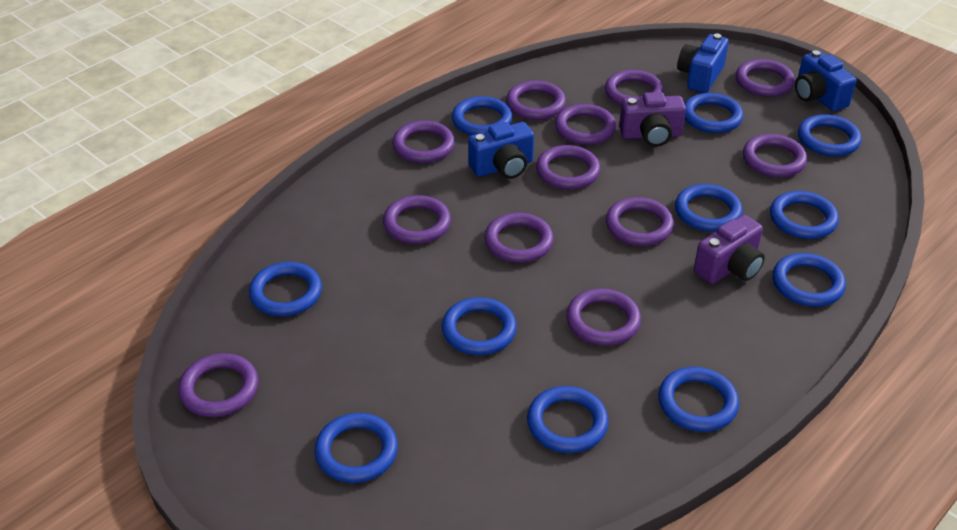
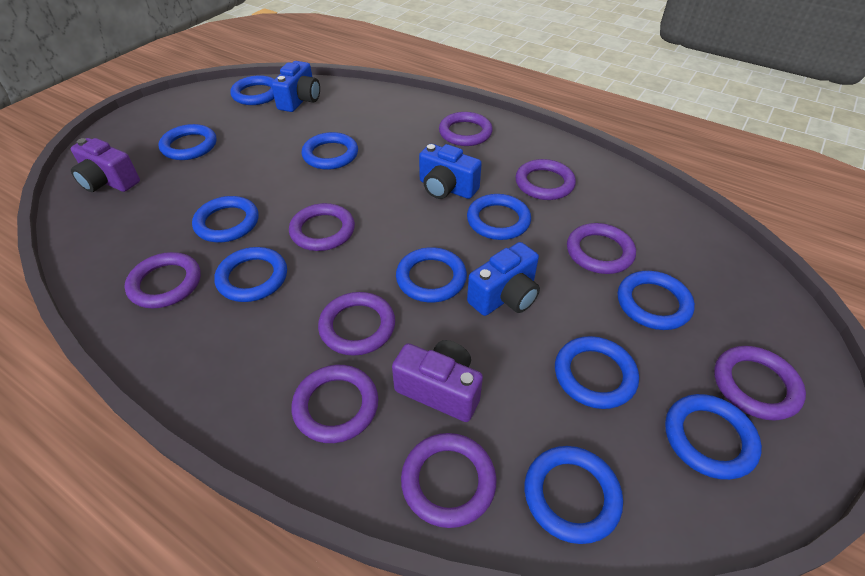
purple ring: [178,353,258,417] [383,195,451,244] [392,121,455,163] [484,213,553,263] [506,80,566,120] [536,145,601,189] [555,104,616,145] [566,288,641,346] [605,70,664,105] [606,197,674,246] [736,59,795,97] [743,134,807,177] = 12 -> [125,252,201,308] [289,203,355,251] [291,365,378,443] [318,292,395,356] [401,433,497,528] [439,112,493,146] [516,159,576,200] [567,223,636,274] [714,346,806,421] = 9

